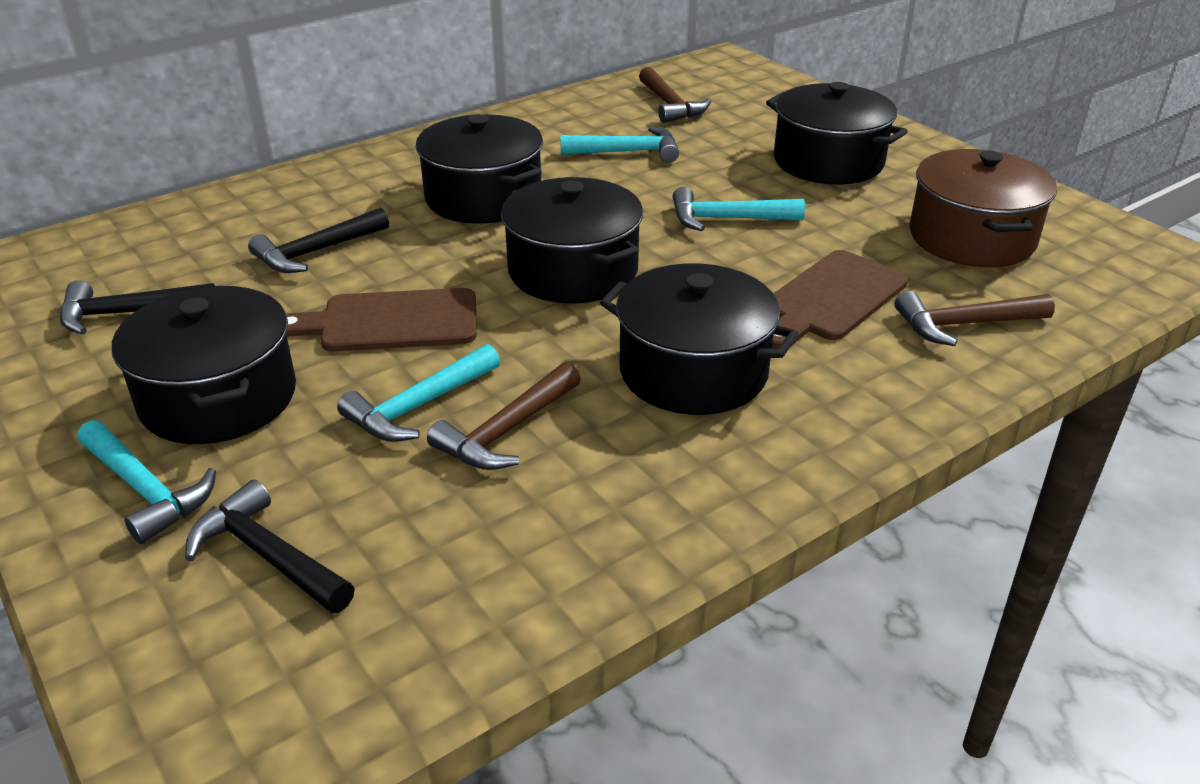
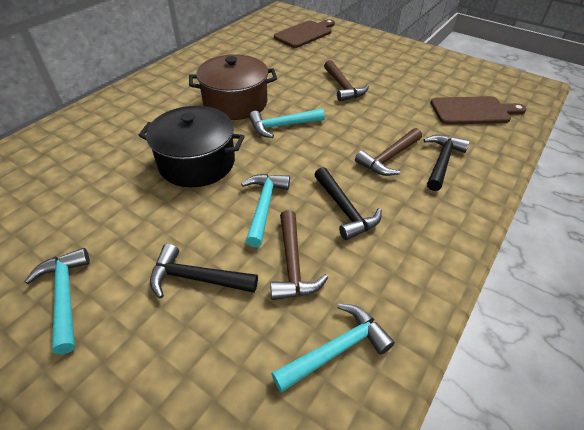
black pot: [112,286,296,444] [415,114,543,224] [501,177,643,304] [600,263,799,415] [766,82,908,184] = 5 -> [138,106,245,187] = 1

